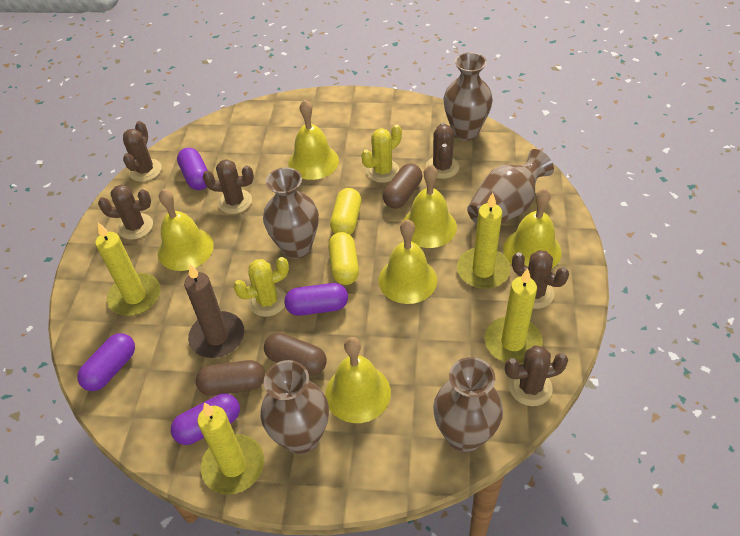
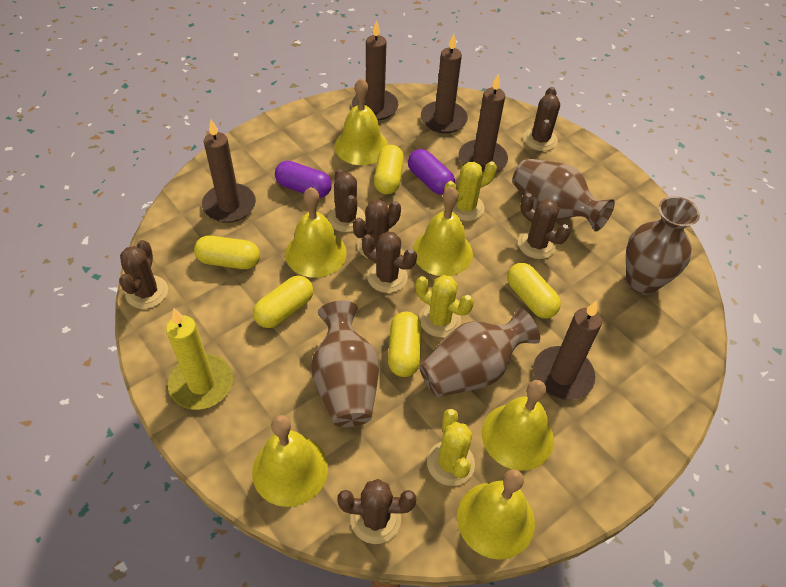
brown cactus: [98,185,153,240] [123,121,162,182] [203,159,254,214] [426,122,459,179] [505,346,568,406] [512,250,569,309] = 6 -> [119,240,168,309] [327,169,365,232] [337,479,416,544] [353,199,401,259] [362,231,417,293] [518,193,570,259] [523,87,560,151] = 7
brown candle: [184,264,244,358] = 1 -> [202,120,256,223] [352,20,398,121] [421,34,468,133] [459,74,508,173] [533,300,602,400] = 5
brown capsule: [196,360,265,396] [264,333,326,376] [383,163,422,208] = 3 -> none = 0
brown vase: [261,360,329,454] [263,167,319,259] [433,357,503,452] [443,52,493,141] [467,149,554,225] = 5 -> [311,301,379,427] [419,308,540,397] [512,158,615,231] [626,196,700,295] = 4
purple capsule: [77,333,135,391] [171,394,240,445] [177,148,208,190] [284,283,348,316] = 4 -> [275,161,332,198] [408,149,455,195] = 2
yellow cactus: [233,257,289,317] [361,125,402,183] = 2 -> [416,275,474,337] [427,409,475,486] [444,161,497,221] = 3
yellow candle: [95,222,161,316] [197,403,264,495] [457,193,511,289] [484,268,543,364] = 4 -> [166,308,233,410] = 1
yellow capsule: [329,232,359,285] [330,188,361,235] = 2 -> [194,236,260,269] [253,276,313,328] [374,145,404,194] [388,311,422,377] [507,263,561,318] = 5

